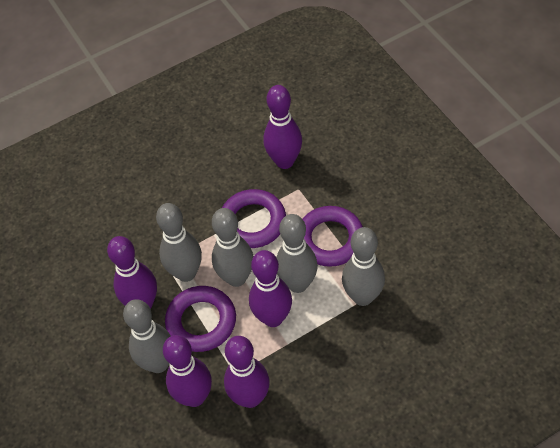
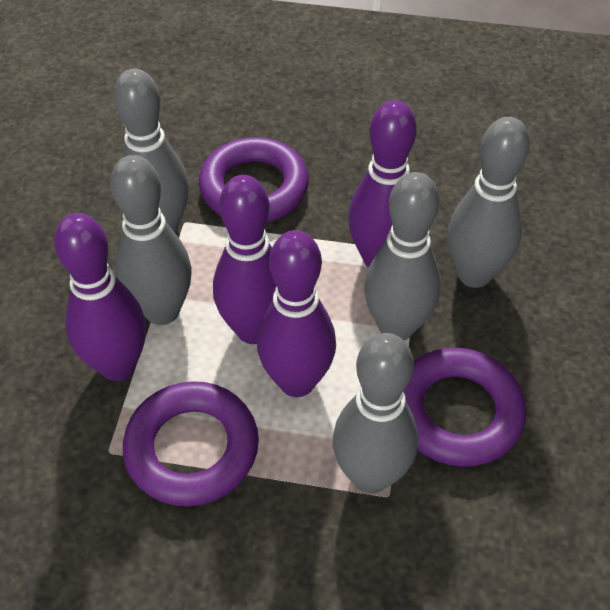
purple bowling pin: [107,236,157,309] [163,335,212,407] [224,336,270,408] [249,250,292,327] [263,85,302,169] = 5 -> [54,213,146,381] [213,175,276,344] [257,230,336,397] [348,100,417,268] = 4

